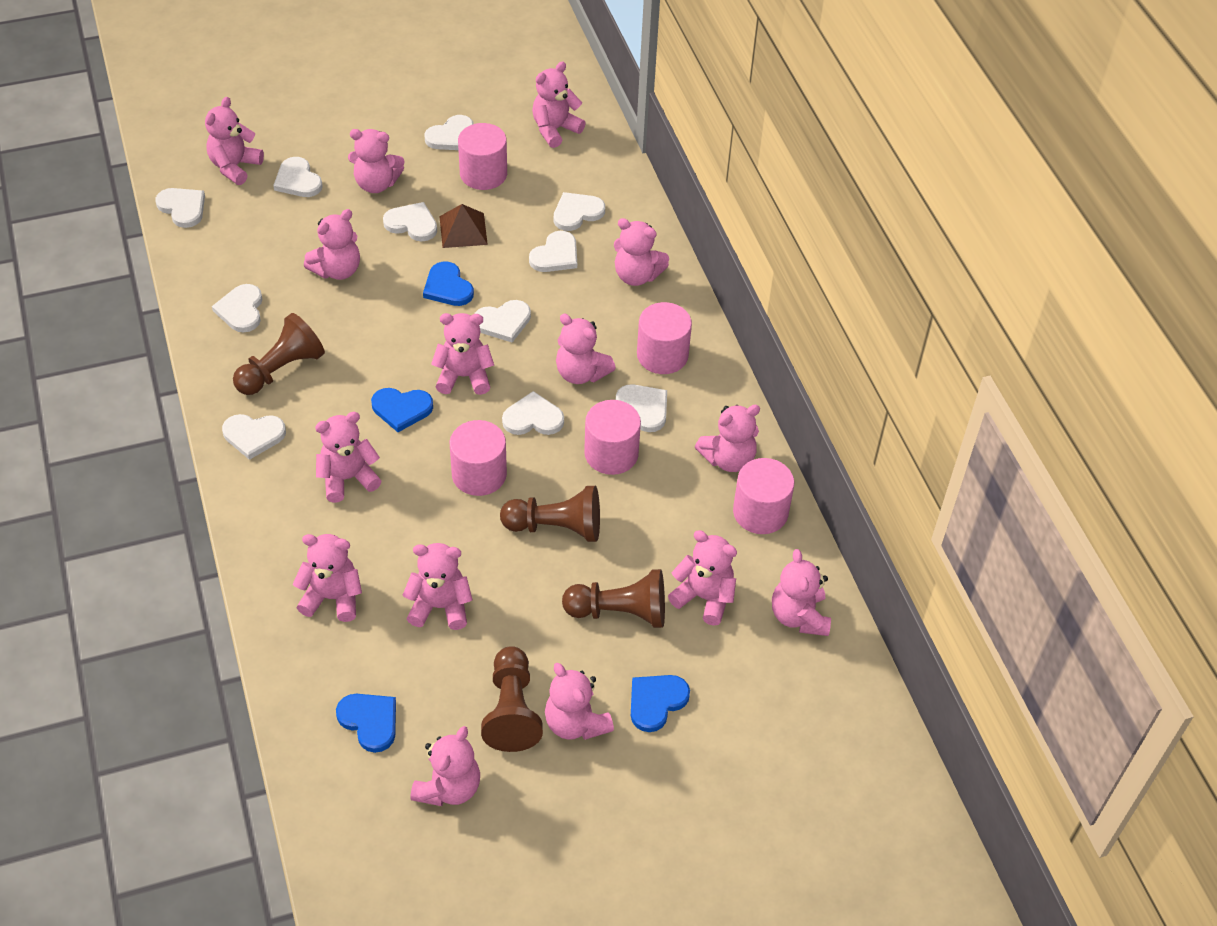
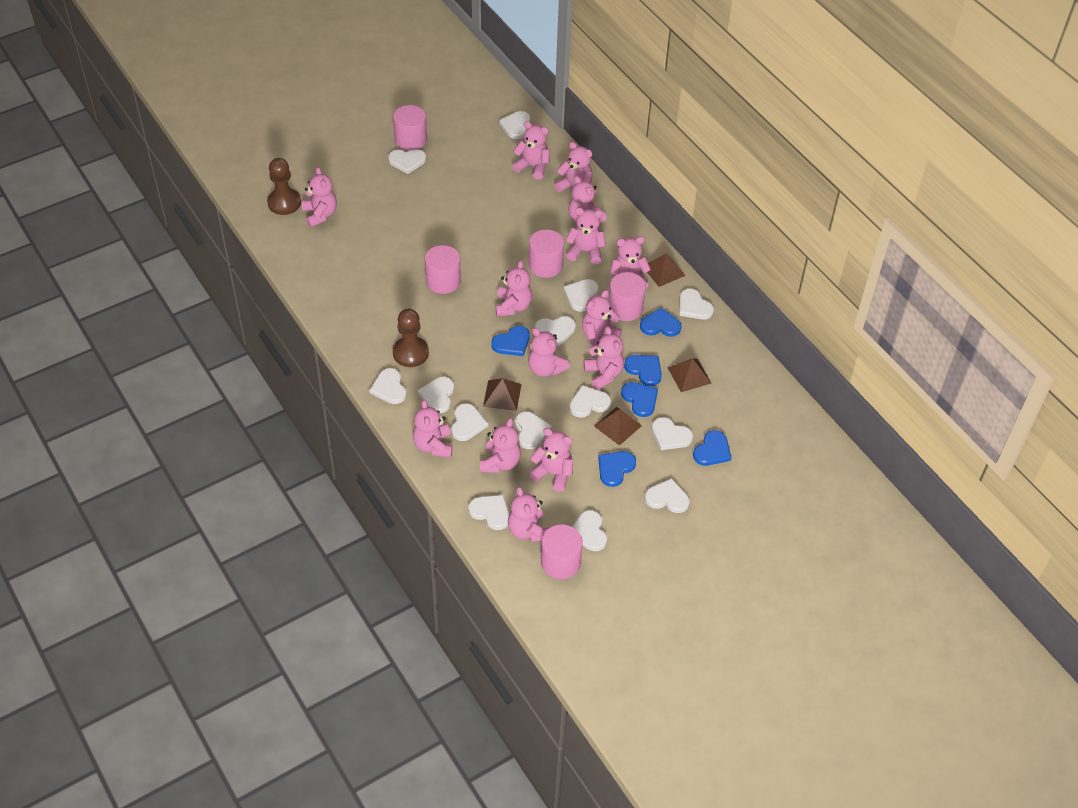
blue heart: [336,694,396,753] [371,388,433,432] [423,261,474,306] [631,675,690,732] = 4 -> [491,326,530,356] [598,451,636,487] [621,382,658,417] [624,355,662,386] [640,308,682,337] [693,430,731,466] = 6
brown pawn: [233,313,325,395] [481,646,543,752] [500,486,600,542] [562,569,665,628] = 4 -> [267,158,301,215] [393,309,429,367] = 2
brown pyramid: [439,204,488,248] = 1 -> [483,378,522,411] [594,407,642,446] [647,254,686,287] [668,358,711,392] = 4
pink teddy bear: [205,97,264,185] [293,534,362,622] [304,209,360,280] [315,412,381,503] [348,129,404,193] [402,543,473,630] [410,726,480,806] [431,313,494,395] [532,62,586,148] [545,663,614,740] [556,314,616,384] [614,218,669,286] [668,530,737,626] [695,405,760,472] [772,549,831,636] = 15 -> [302,167,337,227] [413,399,453,457] [480,418,521,473] [495,260,532,316] [508,487,549,542] [512,121,550,180] [528,328,570,377] [529,428,573,492] [554,142,593,192] [566,208,606,264] [568,176,606,223] [582,290,622,346] [583,326,624,390] [610,237,651,288] = 14
white heart: [156,188,205,228] [212,284,263,333] [222,414,286,460] [273,157,323,197] [383,202,437,241] [424,115,473,150] [474,300,531,342] [502,391,564,435] [529,231,577,272] [554,192,605,231] [616,384,667,432] = 11 -> [369,368,406,404] [388,149,426,174] [418,377,454,413] [451,403,488,441] [468,495,509,530] [499,111,531,139] [515,411,552,449] [535,316,576,346] [564,279,599,312] [569,385,611,418] [572,510,607,551] [645,478,690,513] [652,417,693,450] [679,289,714,320] = 14

